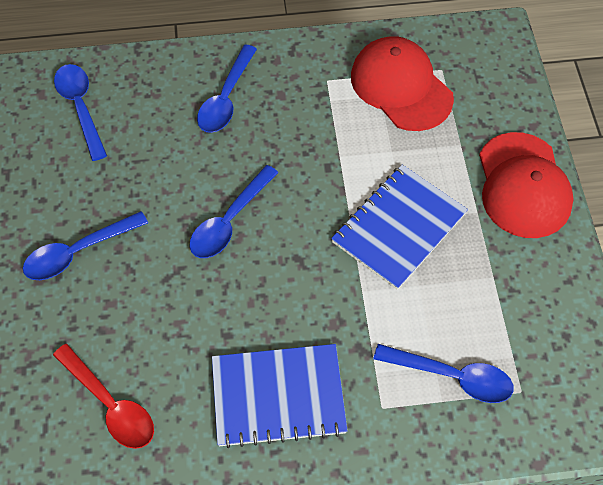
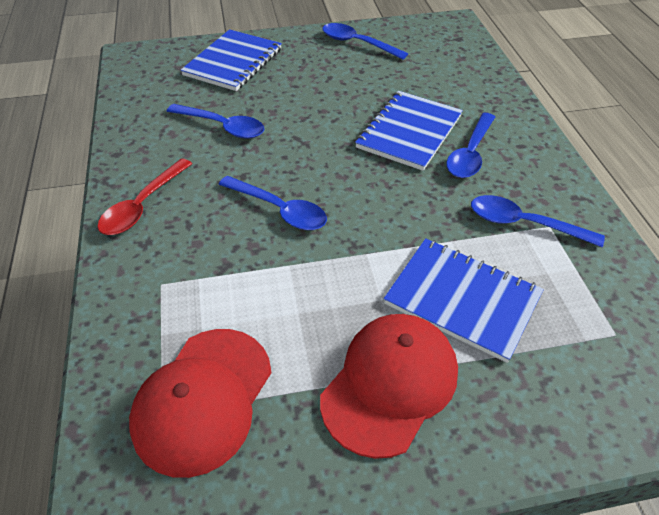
blue notebook: [212,344,348,448] [331,165,468,290] = 2 -> [181,29,282,91] [355,91,463,171] [384,238,544,363] = 3

